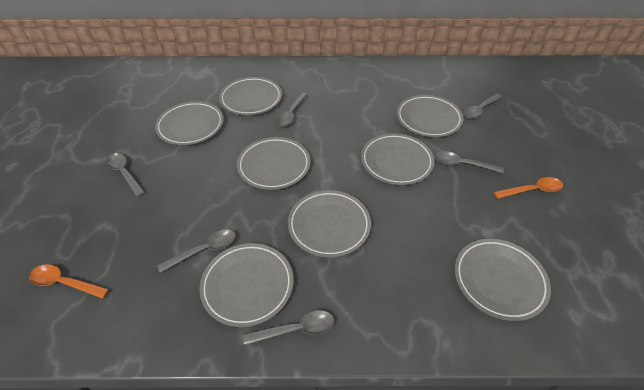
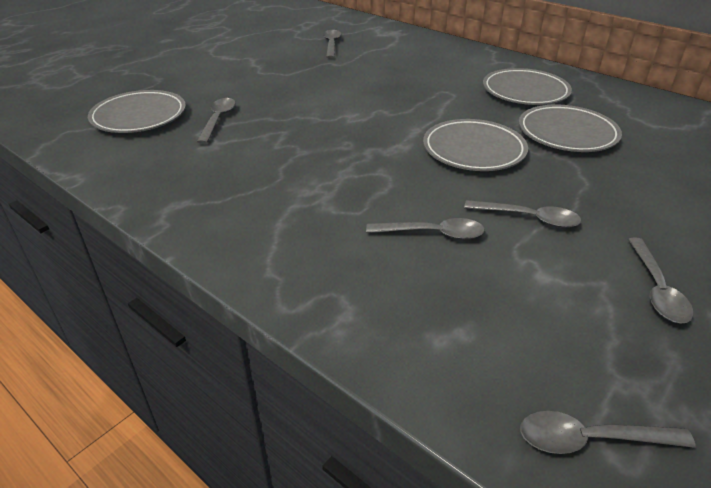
grey plate: [155,101,224,145] [200,243,294,327] [219,77,282,115] [237,137,311,190] [288,190,371,257] [361,133,434,185] [397,95,463,137] [455,239,551,321] = 8 -> [88,90,186,133] [423,119,528,171] [483,68,572,105] [519,105,622,152] = 4
orange spoon: [29,264,109,299] [494,177,563,199] = 2 -> none = 0

